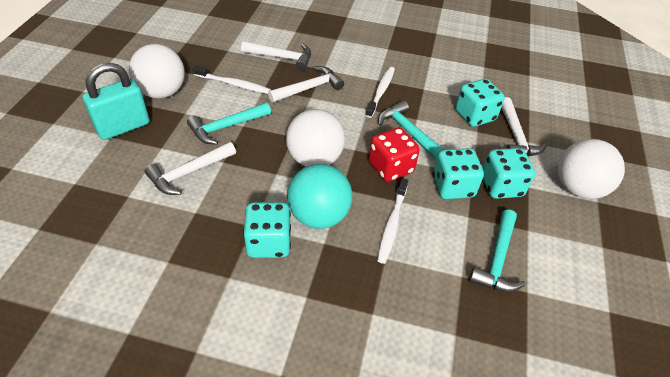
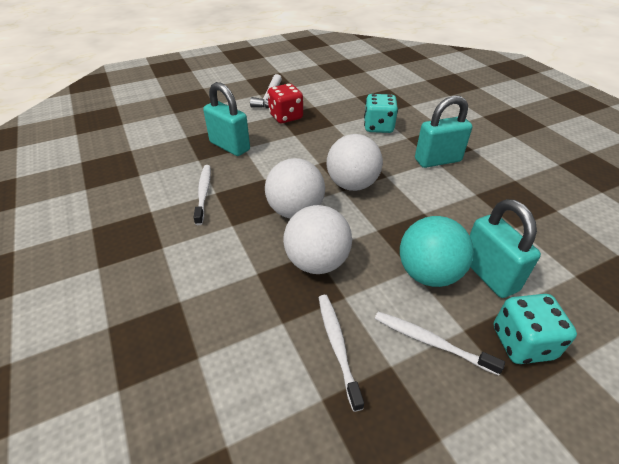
turquoise dice: [243,202,291,258] [433,148,484,199] [455,79,505,127] [482,148,535,199] = 4 -> [364,94,398,133] [494,294,577,364] = 2
turquoise hammer: [187,102,271,145] [378,100,444,160] [469,209,526,292] = 3 -> none = 0
turquoise padlock: [83,63,150,140] = 1 -> [203,82,250,156] [415,95,472,168] [469,199,541,298] = 3
white hammer: [145,142,236,195] [241,41,311,71] [268,66,344,103] [501,97,547,157] = 4 -> [250,74,282,108] = 1

